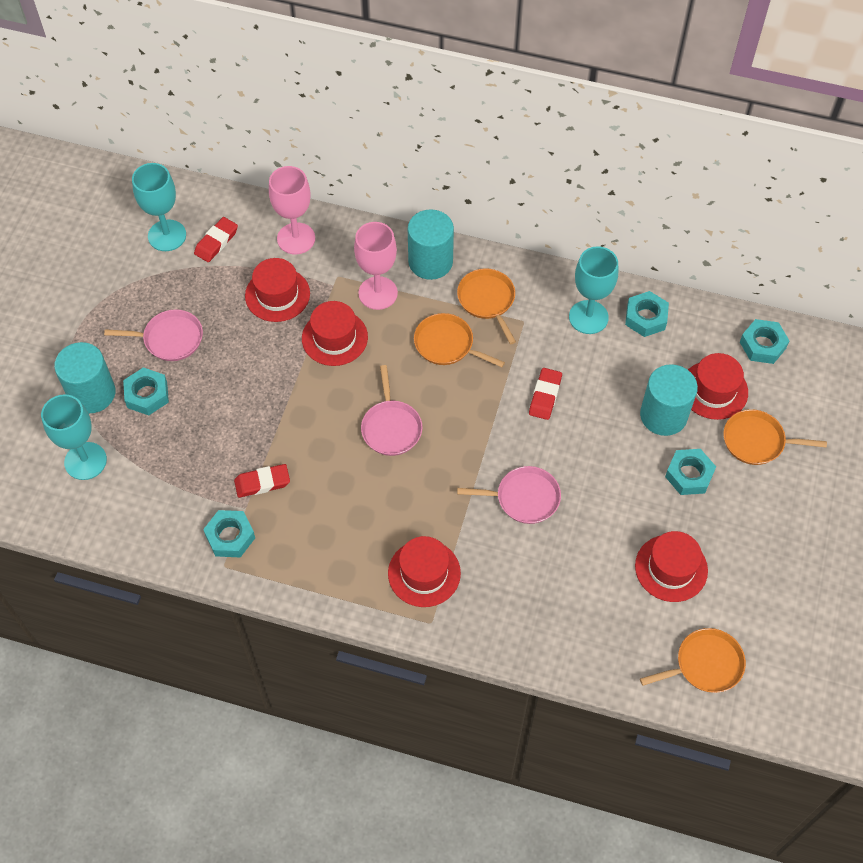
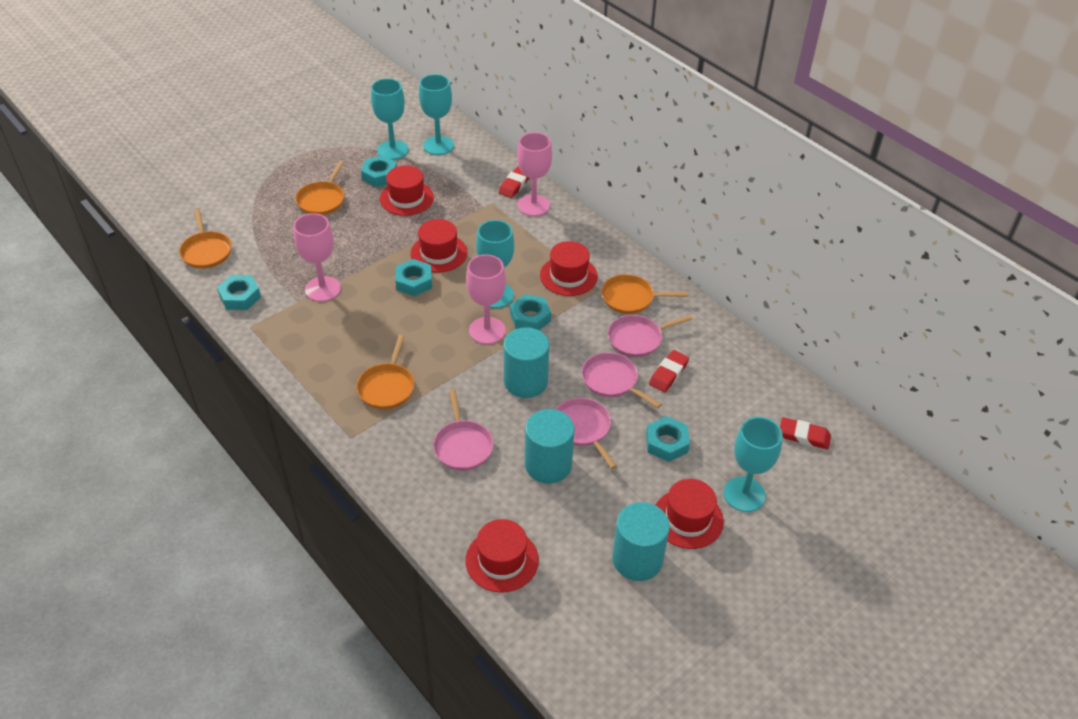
pink goblet: [269,166,315,254] [354,222,398,310] = 2 -> [293,213,341,302] [466,254,506,344] [517,132,552,216] = 3
pink pan: [104,309,203,361] [361,365,423,456] [457,466,561,524] = 3 -> [433,389,493,471] [555,398,617,469] [581,352,662,408] [607,315,693,357] = 4
turquoise goblet: [41,394,107,480] [132,163,186,251] [569,246,618,334] = 3 -> [371,79,408,160] [419,74,454,155] [476,220,515,308] [724,417,783,512] = 4

